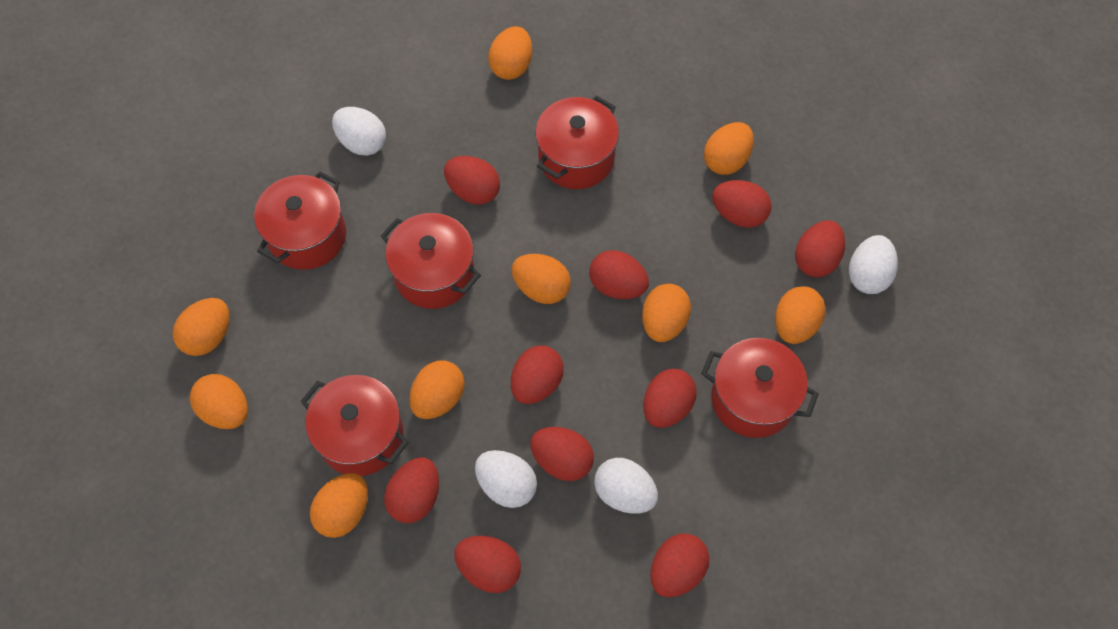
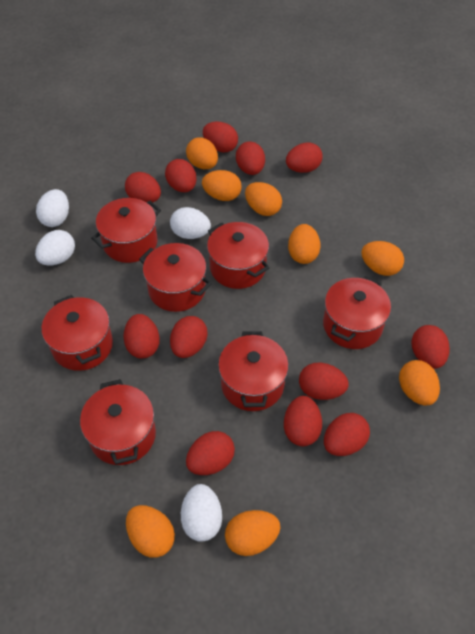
orange egg: [173,298,230,356] [190,374,248,429] [310,473,368,538] [409,360,465,419] [488,26,532,80] [512,254,571,304] [642,284,691,342] [704,122,754,175] [775,286,825,344] = 9 -> [126,505,175,558] [186,137,218,169] [202,170,242,201] [225,510,281,556] [245,182,282,216] [288,224,321,264] [361,241,404,276] [399,360,440,406] = 8
red egg: [384,457,439,523] [444,156,500,205] [454,536,521,593] [511,345,564,404] [530,427,594,481] [589,250,649,299] [643,369,697,428] [650,533,710,597] [712,180,771,228] [795,220,845,277] = 10 -> [123,314,160,358] [125,172,161,202] [165,159,197,192] [170,316,208,358] [186,431,235,475] [203,122,238,152] [236,141,265,175] [284,396,322,446] [286,142,323,173] [299,363,349,400] [324,413,370,456] [412,325,450,369] = 12
red pot: [254,171,346,270] [301,375,409,476] [381,213,481,309] [535,95,619,189] [701,338,819,438] = 5 -> [42,295,113,371] [80,379,156,465] [91,198,161,263] [139,243,212,312] [207,222,269,289] [218,331,289,411] [323,276,391,349] = 7

